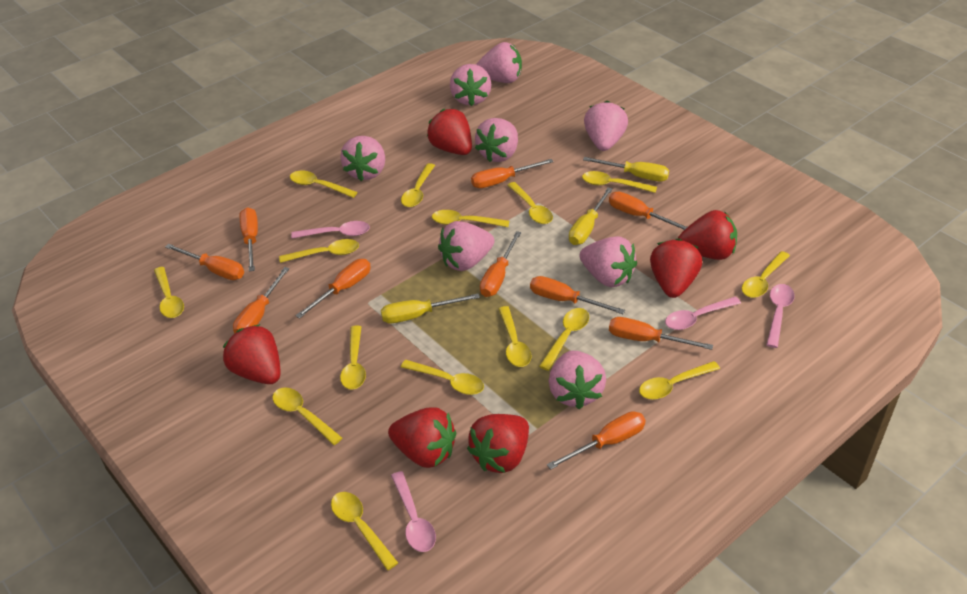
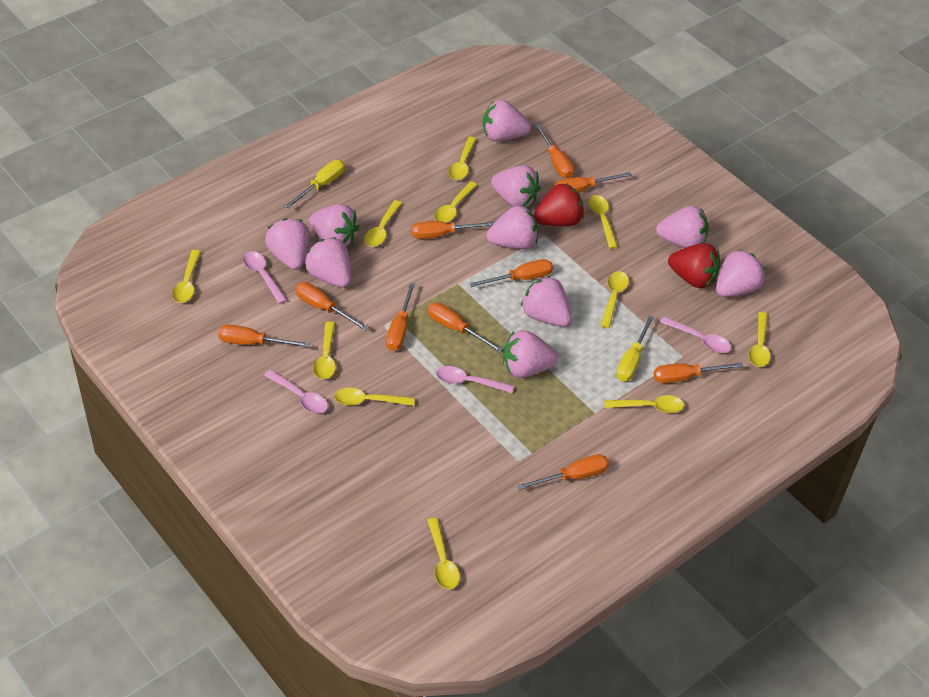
pink strawberry: [340,136,385,181] [438,221,494,271] [450,64,491,106] [475,118,518,162] [476,42,522,83] [549,351,606,409] [579,236,637,287] [584,101,628,151] = 8 -> [265,218,310,270] [305,237,351,288] [309,204,360,246] [483,100,531,141] [486,206,538,249] [491,165,540,207] [503,330,558,378] [521,276,572,327] [656,206,709,248] [716,249,765,297] = 10
red strawberry: [223,324,281,384] [388,407,456,468] [427,109,472,155] [467,414,529,473] [650,238,702,298] [678,210,737,260] = 6 -> [533,183,584,226] [668,243,720,288] = 2
yellow screwdriver: [381,294,480,323] [569,187,613,245] [583,157,669,181] = 3 -> [285,160,345,208] [616,315,654,381] = 2
yellow spoon: [154,267,184,318] [272,387,342,445] [279,239,359,263] [290,170,358,198] [331,492,398,570] [340,325,366,390] [401,163,435,207] [401,360,484,395] [432,210,509,227] [499,306,532,367] [507,182,553,224] [539,308,589,371] [582,171,657,193] [639,361,720,400] [742,251,790,298] = 15 -> [172,250,201,303] [313,321,336,380] [334,388,415,406] [364,200,402,247] [427,518,460,589] [434,181,477,223] [448,137,476,180] [588,195,618,249] [600,271,629,328] [604,395,684,413] [749,312,770,367] = 11

